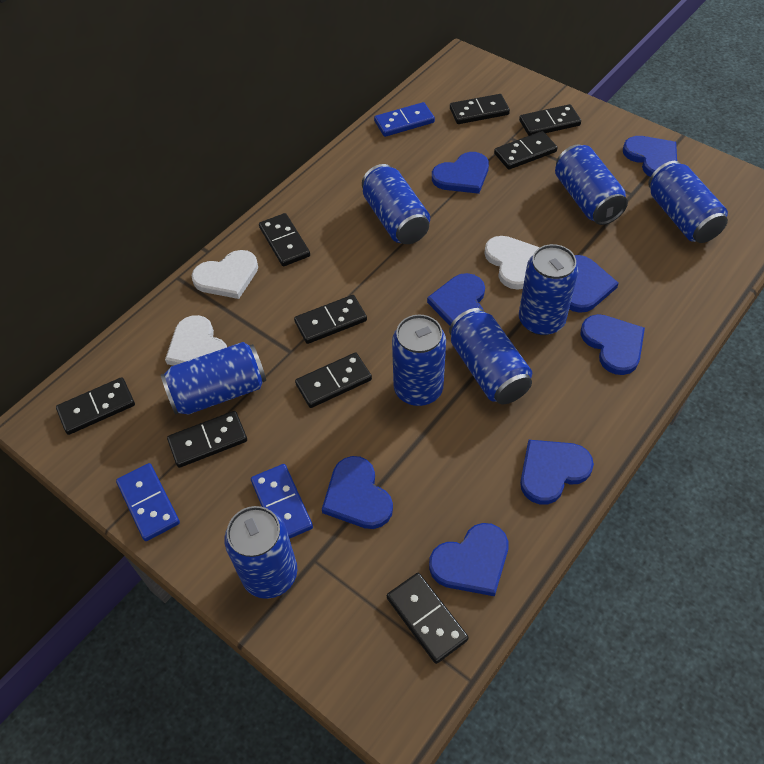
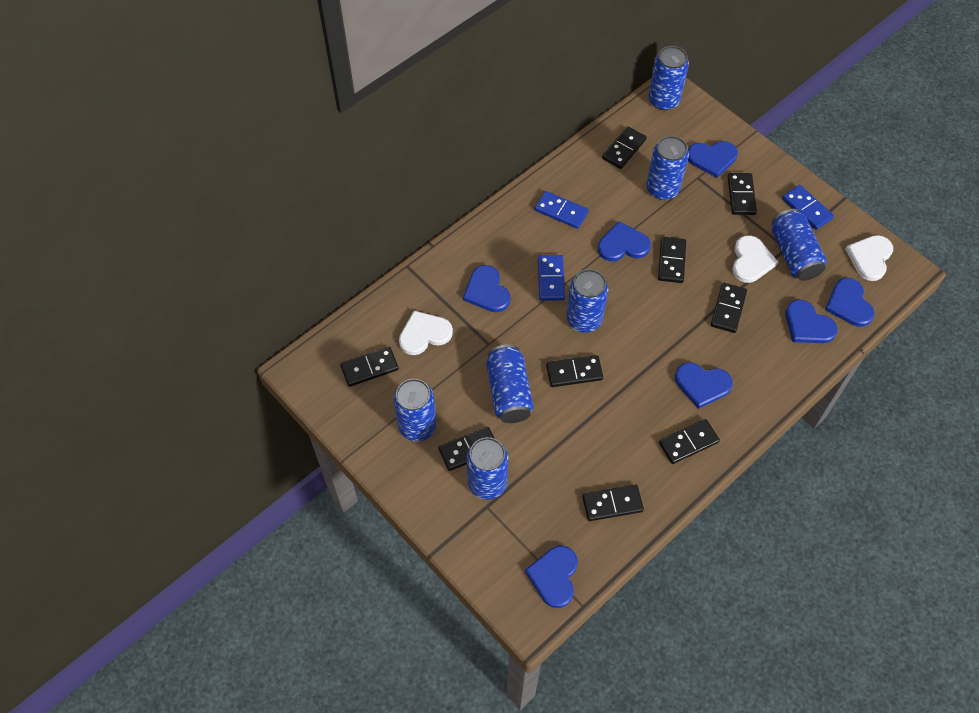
blue can: [161,342,266,415] [224,506,297,599] [362,164,430,244] [392,314,446,406] [449,308,532,404] [519,244,578,335] [555,145,628,225] [648,161,728,243] = 8 -> [393,379,437,442] [467,437,508,500] [486,344,534,423] [566,269,608,333] [646,136,689,200] [648,46,689,110] [772,209,827,281] = 7
blue heart: [322,456,393,529] [427,273,485,326] [429,523,508,596] [432,152,489,194] [520,440,594,505] [569,255,619,313] [580,314,645,375] [623,136,677,177] = 8 -> [463,265,510,312] [525,546,578,608] [598,221,651,261] [675,362,733,409] [688,141,738,178] [785,300,838,343] [825,278,875,327] = 7

